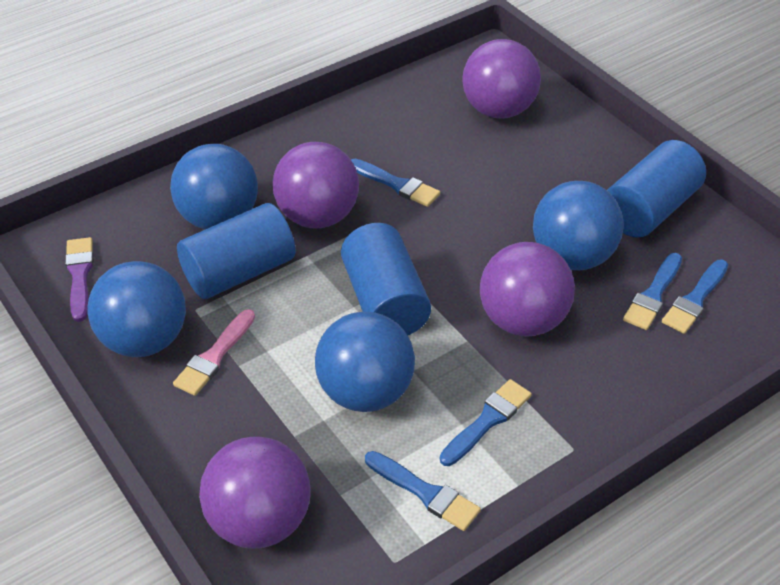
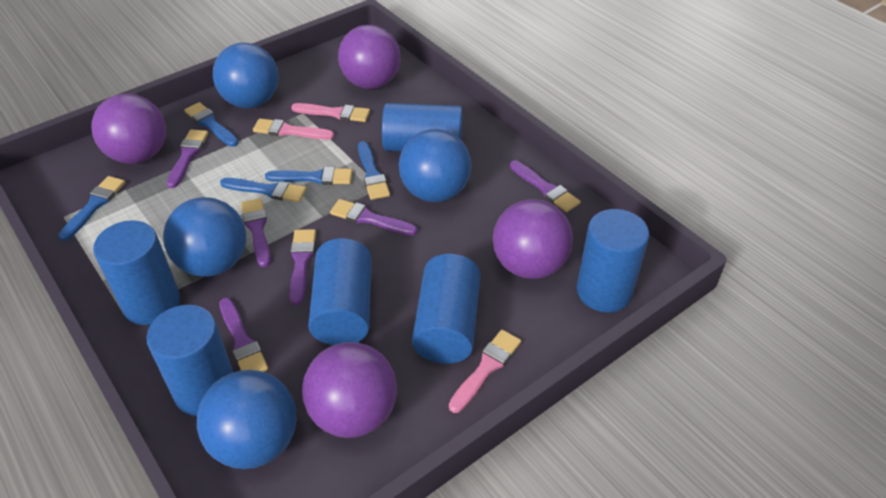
blue cylinder: [177,203,296,299] [341,223,431,336] [607,140,706,237] = 3 -> [93,220,180,325] [146,305,233,416] [308,238,372,345] [382,103,462,151] [412,254,481,364] [577,209,649,312] = 6
pink brush: [173,309,255,396] = 1 -> [253,118,334,139] [291,103,370,122] [449,329,521,413] = 3
purple brush: [65,237,94,322] = 1 -> [166,129,208,188] [219,298,268,372] [241,198,271,267] [290,229,316,305] [330,199,418,236] [510,160,581,212] = 6

